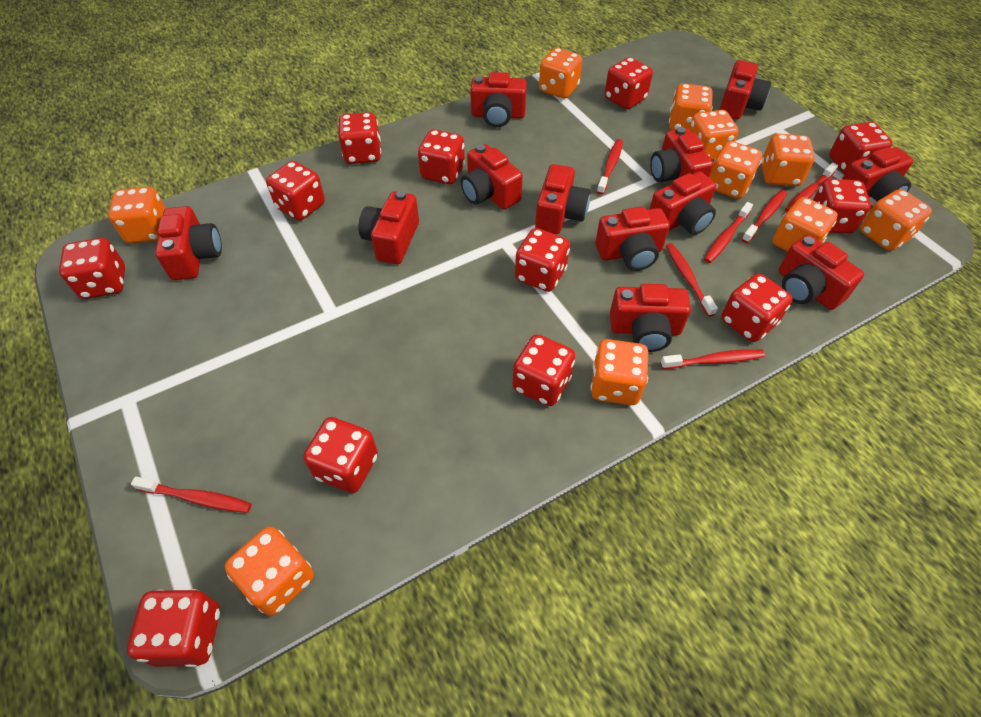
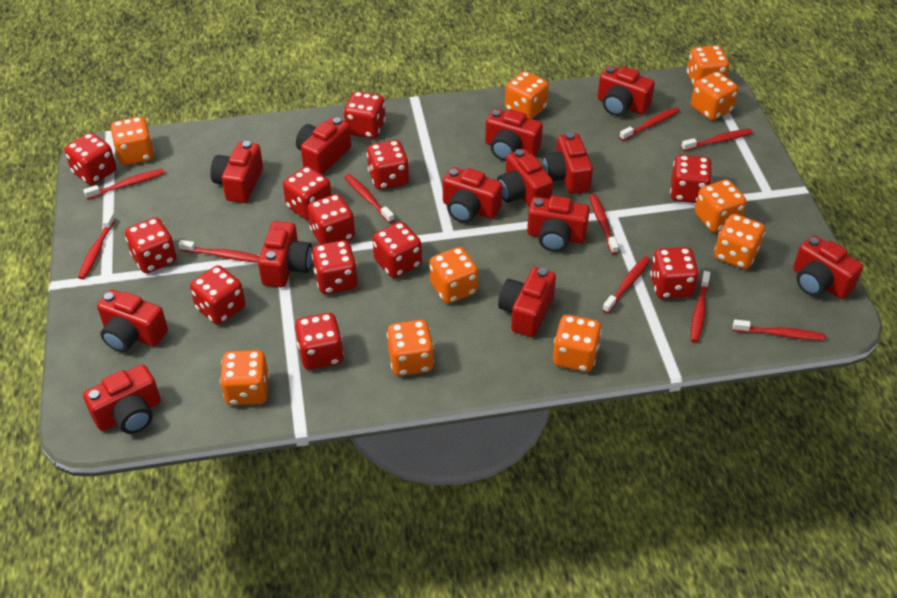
red camera: [155,206,222,280] [359,191,419,264] [461,144,523,210] [470,72,527,127] [535,164,590,234] [595,206,670,271] [610,284,691,352] [650,127,713,182] [650,171,716,235] [719,60,771,119] [778,235,864,310] [842,147,913,201] = 12 -> [83,364,161,434] [97,290,168,352] [210,141,263,203] [258,221,312,287] [296,117,351,175] [443,167,503,223] [485,109,543,161] [497,149,553,208] [498,267,556,337] [527,196,590,252] [542,132,593,194] [597,66,655,116] [793,235,863,299] = 13
red toothbrush: [131,476,252,513] [597,139,623,194] [661,349,765,369] [666,243,718,317] [704,202,753,263] [742,190,787,243] [785,163,838,212] = 7 -> [78,212,115,279] [83,169,165,199] [178,240,260,263] [344,174,394,223] [589,194,619,254] [602,256,651,313] [619,107,680,141] [681,129,753,151] [691,271,710,343] [733,320,825,341] = 10

